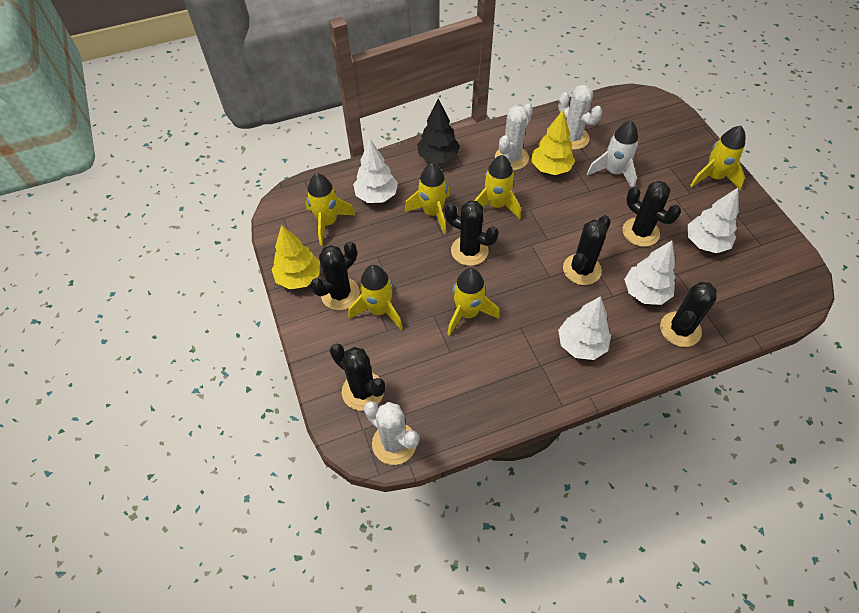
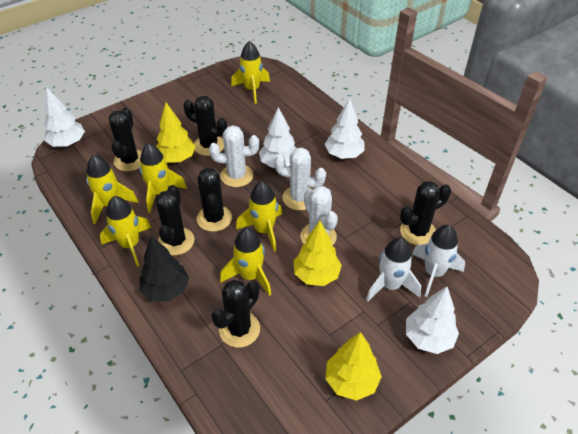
white rocket: [587,121,638,188] = 1 -> [366,237,421,302] [412,225,465,297] = 2
yellow tree: [272,225,320,290] [531,110,575,175] = 2 -> [156,103,196,162] [293,221,342,286] [326,332,382,401] = 3

